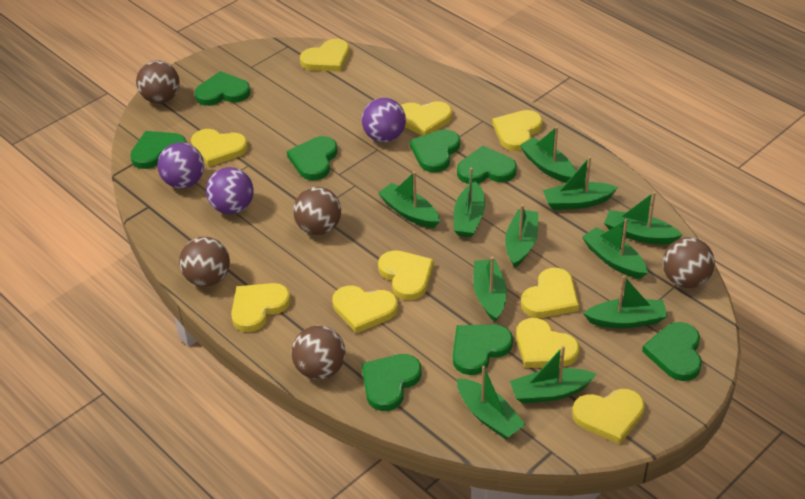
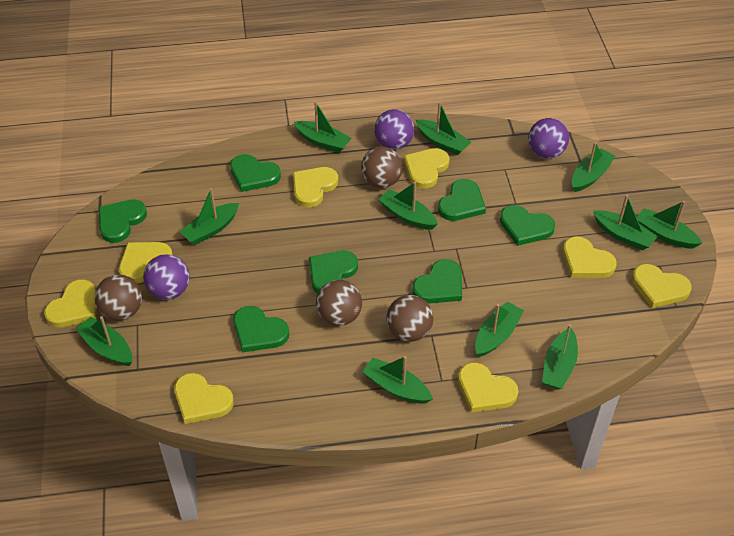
brown ball: [136,60,180,104] [179,237,230,287] [291,325,345,380] [293,187,341,235] [663,237,715,288] = 5 -> [95,274,142,321] [316,280,362,326] [361,147,403,188] [387,295,433,342] = 4
green heart: [130,131,187,169] [194,71,251,106] [287,136,337,180] [361,354,422,411] [410,129,460,173] [453,324,513,375] [457,146,517,184] [642,322,702,381] = 8 -> [99,199,147,243] [230,154,281,192] [233,306,289,352] [309,251,358,294] [412,259,462,304] [438,179,486,221] [500,205,555,246] = 7
yellow heart: [191,129,248,167] [231,283,291,332] [300,39,350,72] [332,286,398,333] [378,250,434,300] [401,101,452,136] [492,110,543,151] [516,318,580,368] [521,268,579,318] [572,389,645,444] = 10 -> [44,279,97,328] [119,242,173,284] [174,373,234,424] [293,167,338,207] [404,148,450,189] [458,362,518,412] [563,236,617,278] [632,264,692,308] = 8

